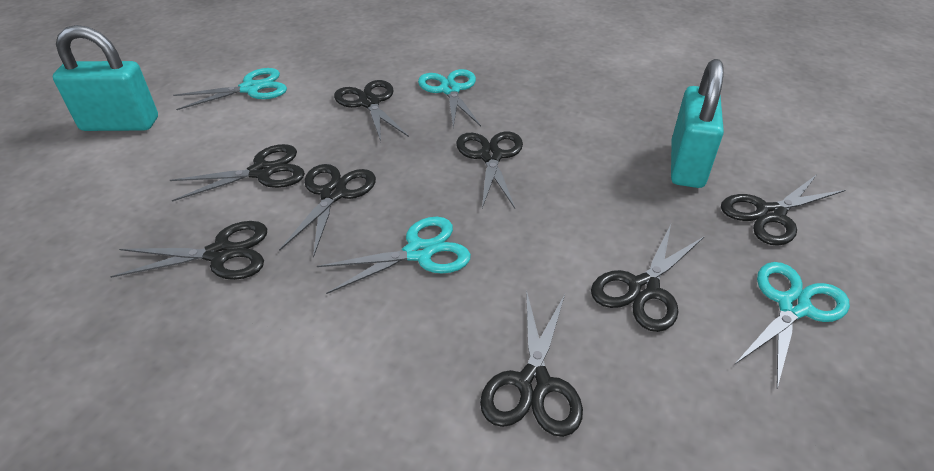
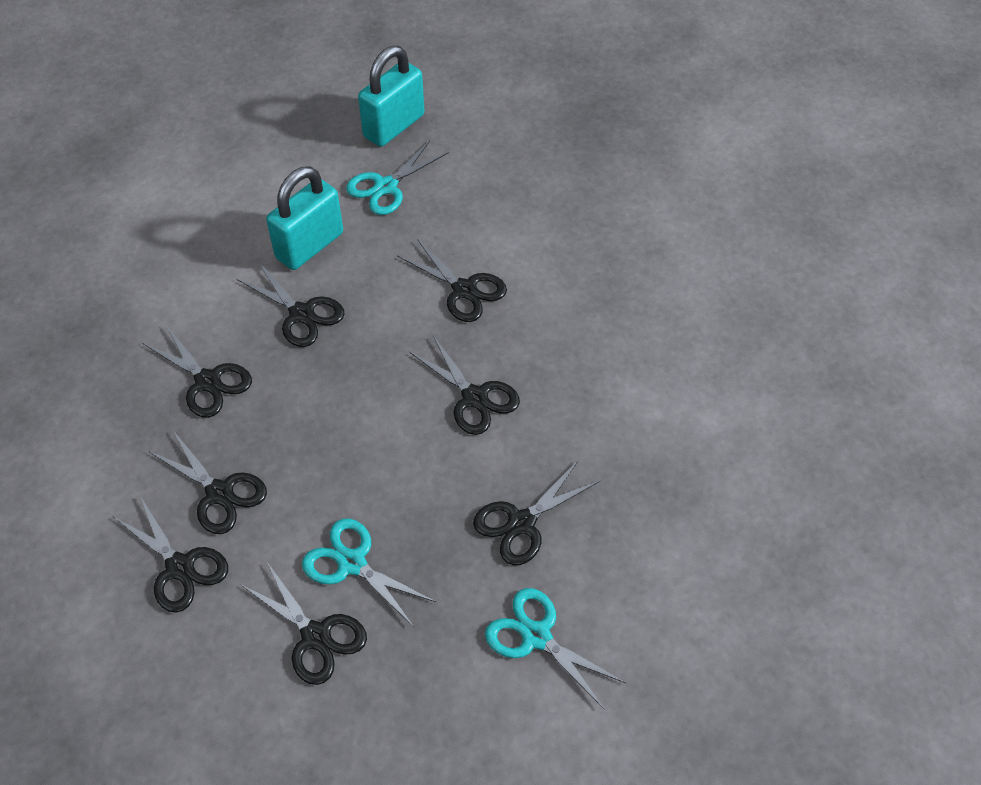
turquoise scissors: [173,68,287,110] [317,217,471,294] [418,69,481,128] [734,262,850,388] = 4 -> [302,519,436,627] [346,141,449,215] [485,588,626,710] = 3

